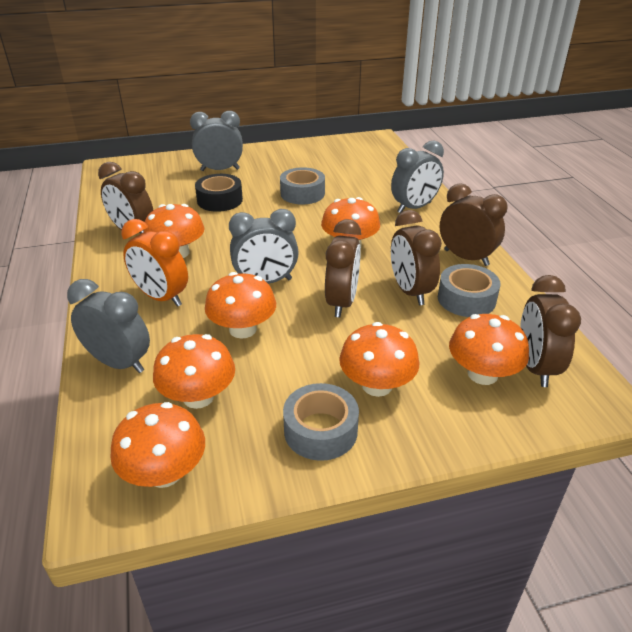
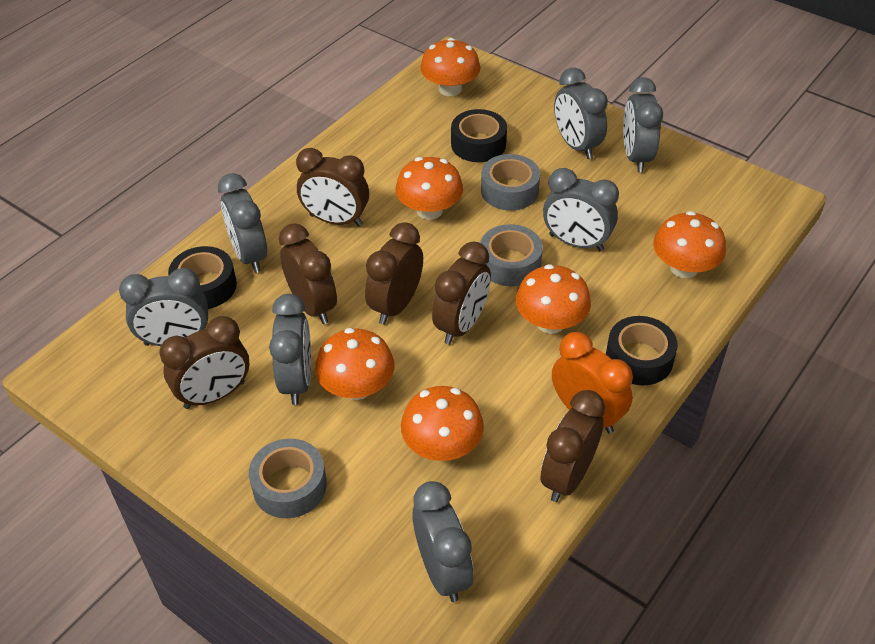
black tape: [195,174,243,212] = 1 -> [168,246,237,309] [451,109,507,162] [606,316,678,385] = 3
brown clock: [98,162,153,233] [325,219,361,317] [391,210,442,305] [440,183,508,266] [520,275,581,387] = 5 -> [159,316,249,409] [279,223,337,324] [296,148,369,226] [365,222,423,325] [432,242,491,345] [540,390,605,502] = 6
grey clock: [67,279,150,373] [190,111,243,171] [229,209,299,284] [391,141,444,213] = 4 -> [119,268,208,346] [218,173,267,273] [269,294,311,405] [412,481,474,602] [543,168,619,251] [554,68,608,159] [623,77,663,172] = 7
orange mushroom: [110,402,205,488] [144,204,204,258] [153,334,235,409] [205,272,276,339] [321,197,380,249] [339,322,419,397] [449,314,529,385] = 7 -> [315,328,394,400] [395,157,463,220] [401,386,484,461] [420,38,480,96] [516,264,591,334] [653,211,726,278] = 6

